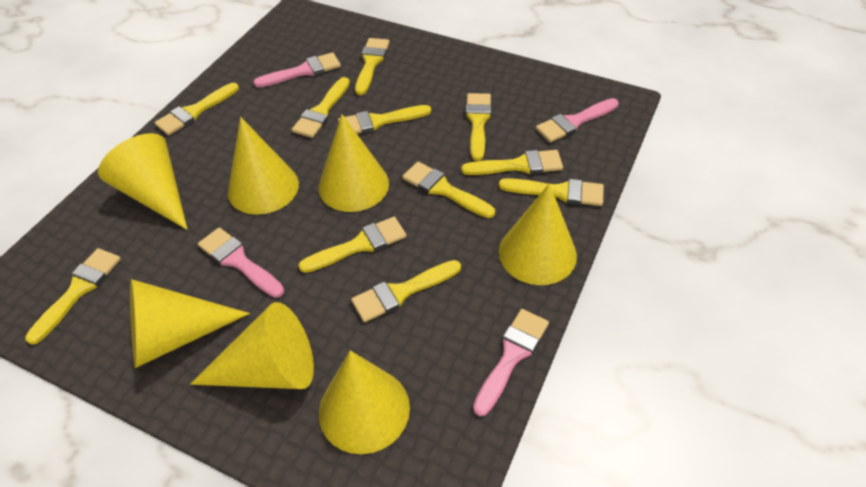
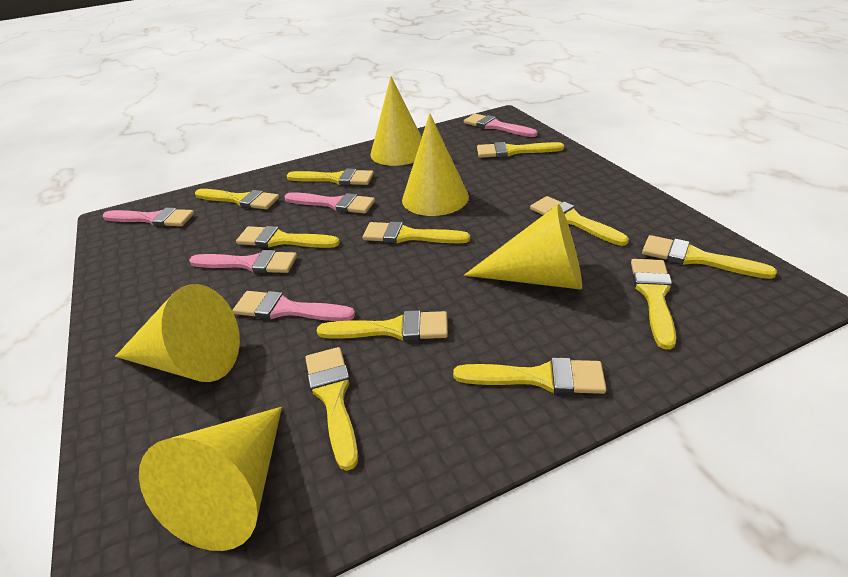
pink brush: [198,227,284,298] [253,52,341,88] [473,309,549,416] [536,98,619,142] = 4 -> [103,208,194,227] [189,250,297,273] [233,291,355,321] [284,192,375,214] [464,114,538,137] = 5
yellow cone: [98,133,188,230] [130,279,250,368] [190,302,314,389] [228,117,299,215] [318,114,389,212] [319,350,410,454] [499,183,577,285] = 7 -> [115,284,240,382] [139,407,282,551] [370,76,422,166] [402,113,469,216] [464,204,582,290] = 5

